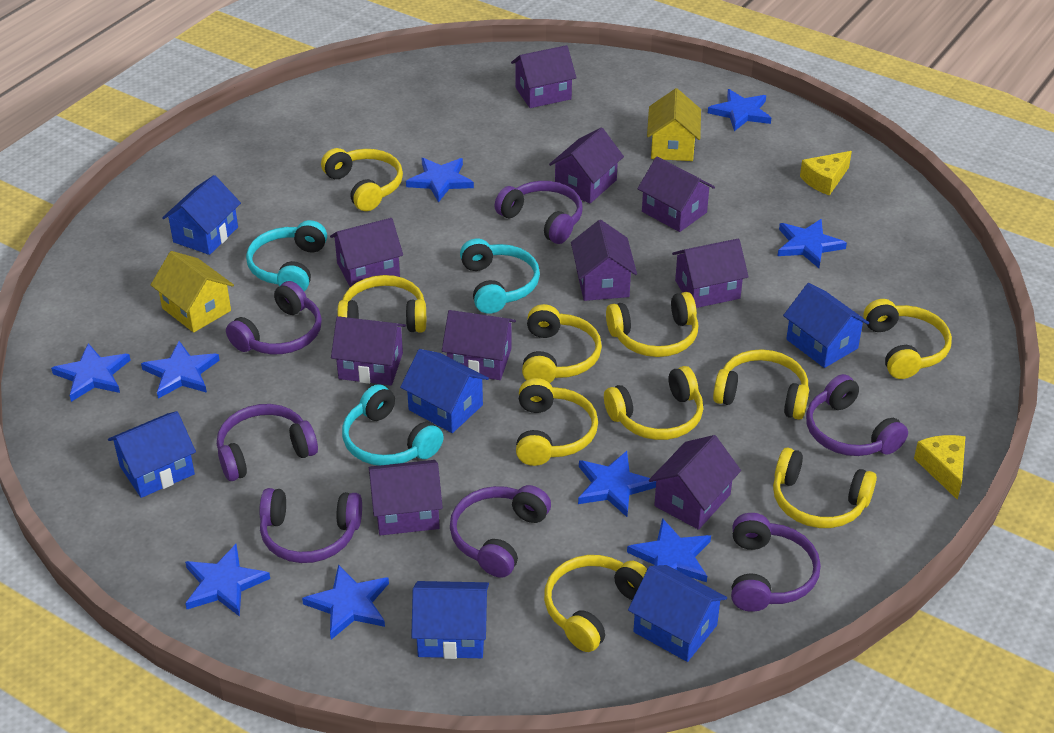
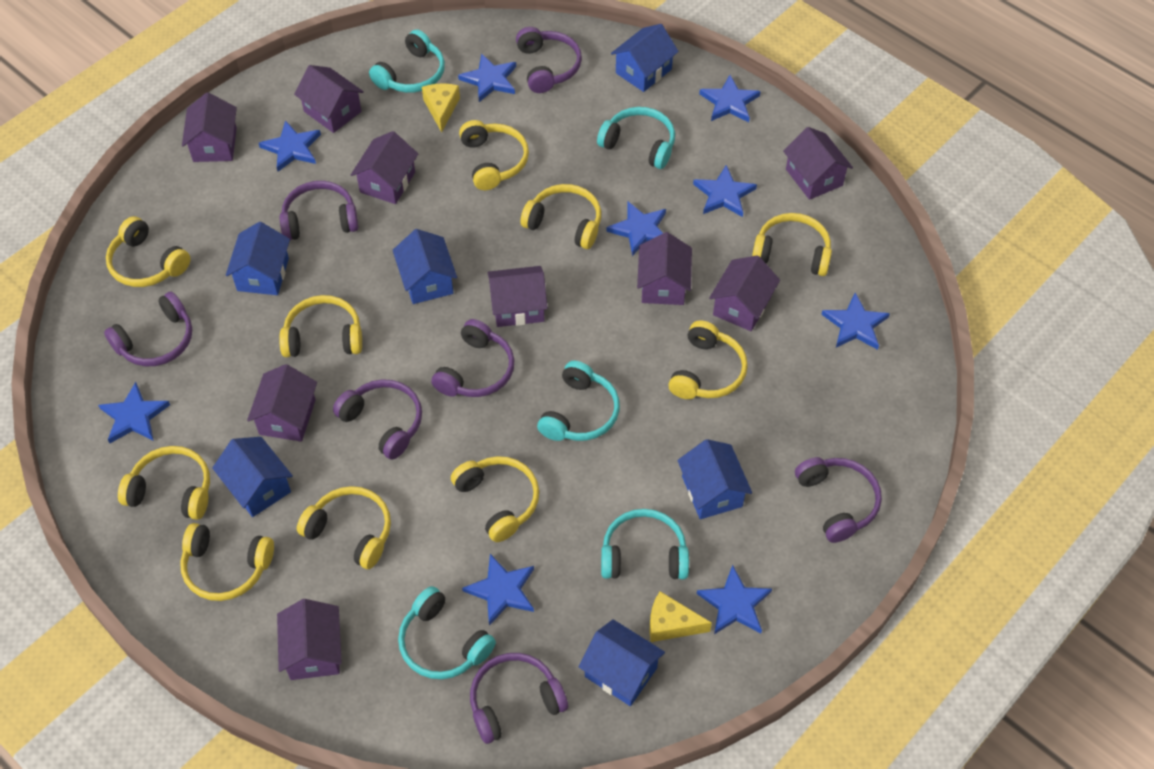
purple house: [330,218,403,287] [331,316,406,385] [369,460,443,535] [442,310,516,380] [511,45,576,108] [549,127,624,204] [571,220,637,301] [637,157,715,232] [649,435,741,530] [672,239,749,308] = 10 -> [182,92,237,162] [247,364,317,442] [277,599,342,680] [294,65,364,133] [351,131,418,204] [487,266,548,327] [637,232,692,305] [709,255,780,331] [783,127,853,200] = 9
turquoise headphones: [246,220,327,291] [342,384,444,466] [460,238,540,314] = 3 -> [369,29,445,93] [398,586,496,679] [537,361,620,441] [597,107,675,169] [601,509,689,579] = 5
yellow house: [151,251,234,333] [647,88,701,161] = 2 -> none = 0

